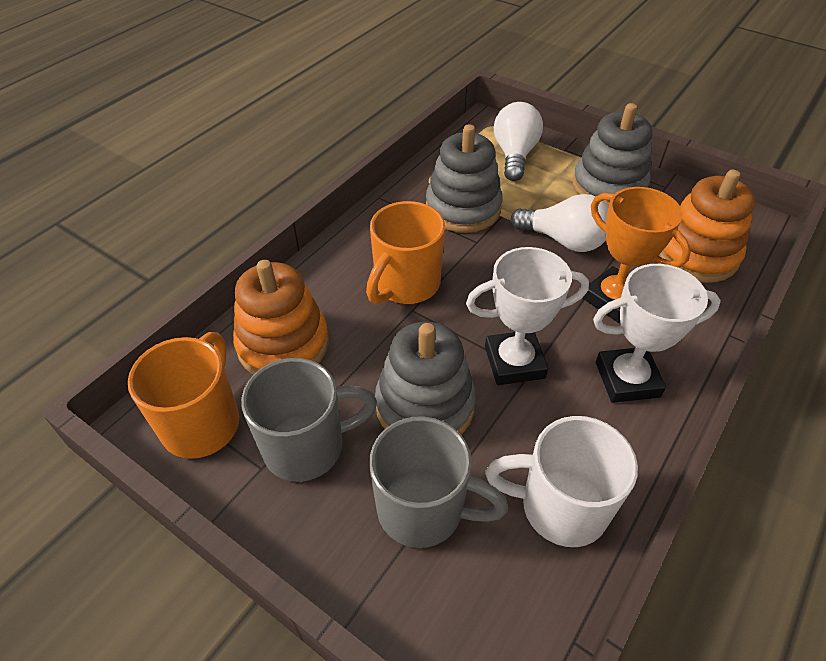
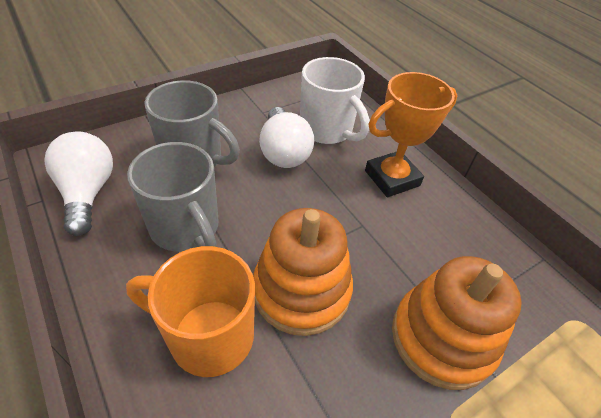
grey stacking toy: [375,322,476,435] [426,124,503,233] [573,103,653,207] = 3 -> none = 0
orange mug: [128,332,239,459] [366,201,445,304] = 2 -> [126,246,255,377] = 1
white trophy: [466,247,589,385] [593,264,721,403] = 2 -> none = 0

